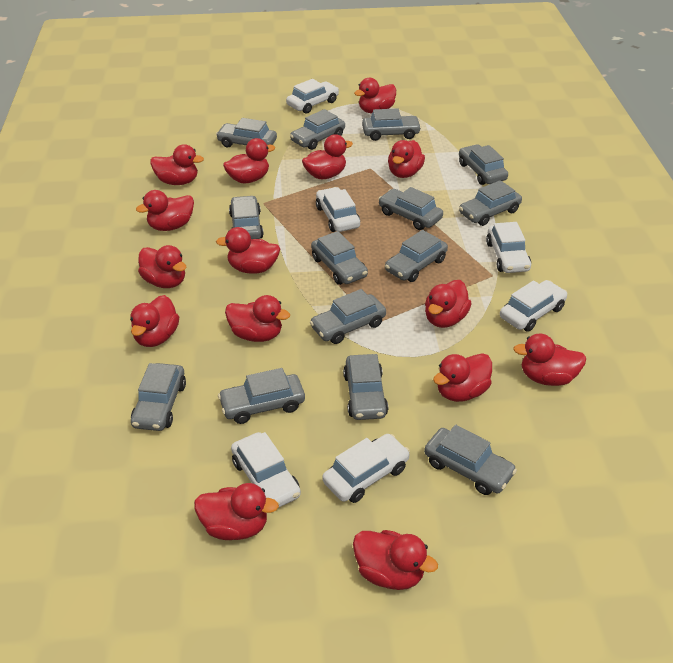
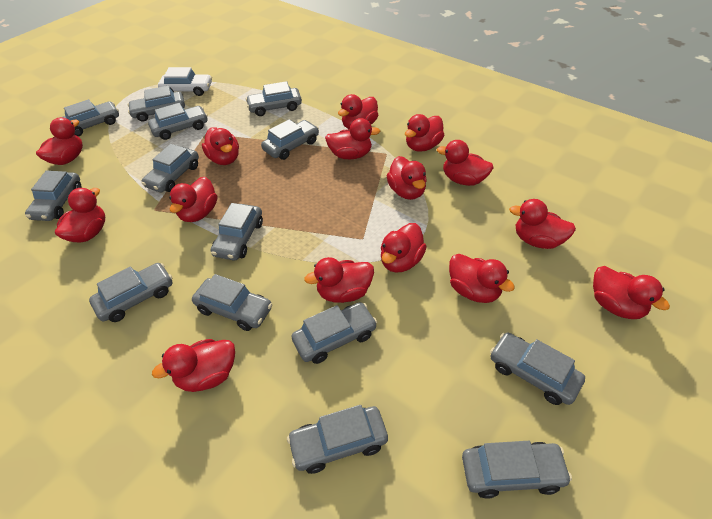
white car: [231,432,301,508] [286,79,339,114] [316,187,360,232] [322,434,410,503] [486,222,531,273] [500,280,567,332] = 6 -> [158,67,212,96] = 1

